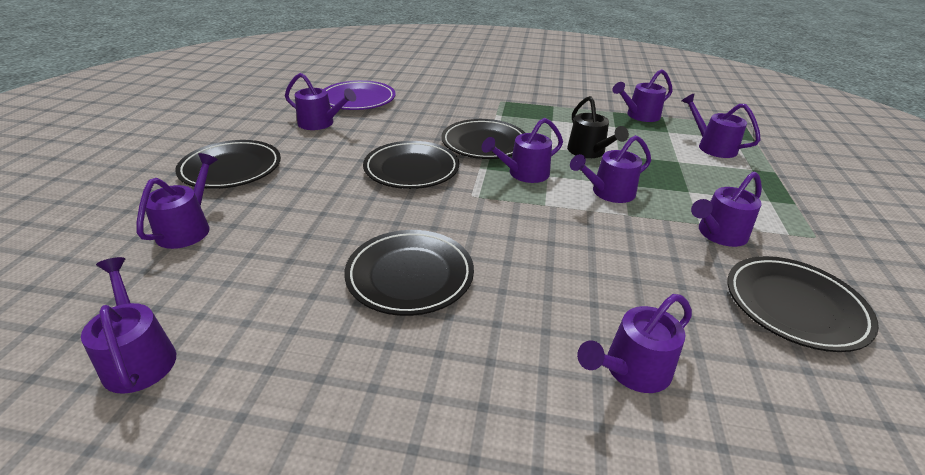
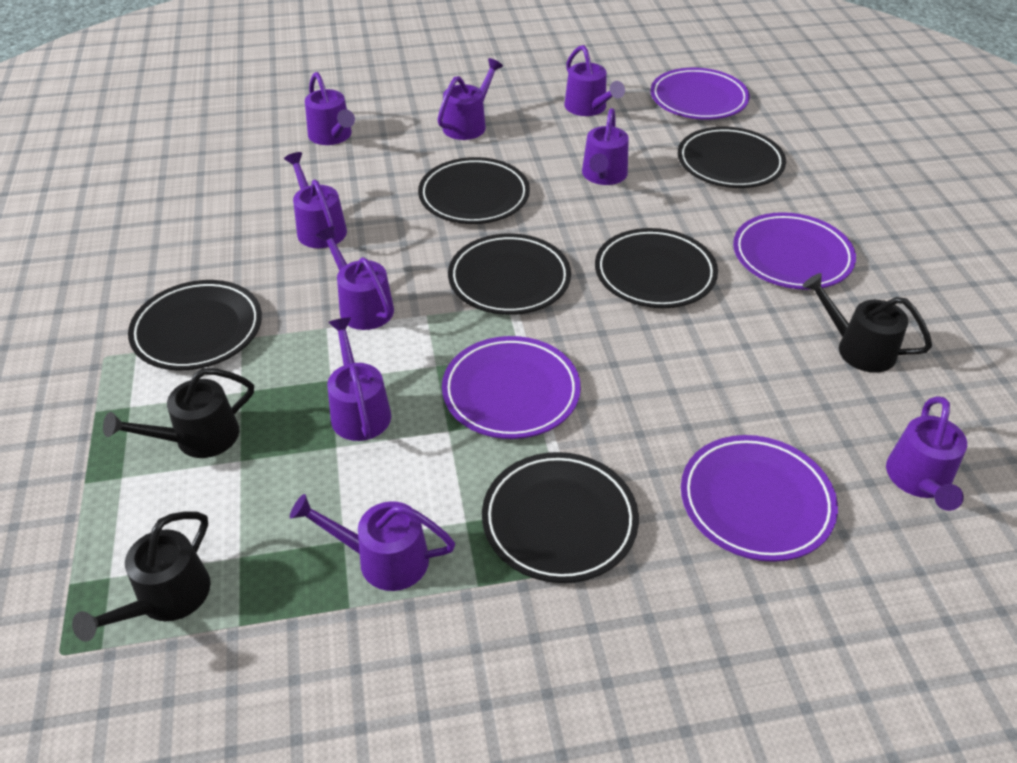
black plate: [175,140,281,189] [344,230,474,316] [363,141,459,189] [441,119,525,159] [727,256,879,352] = 5 -> [128,280,262,370] [418,157,530,224] [448,233,571,315] [482,452,639,583] [595,228,718,308] [678,127,786,188] = 6
black watering can: [567,96,629,158] = 1 -> [72,511,211,641] [103,368,254,458] [802,273,932,373] = 3
purple plate: [324,80,396,110] = 1 -> [442,336,581,439] [650,68,750,120] [681,435,838,562] [733,212,856,290] = 4

